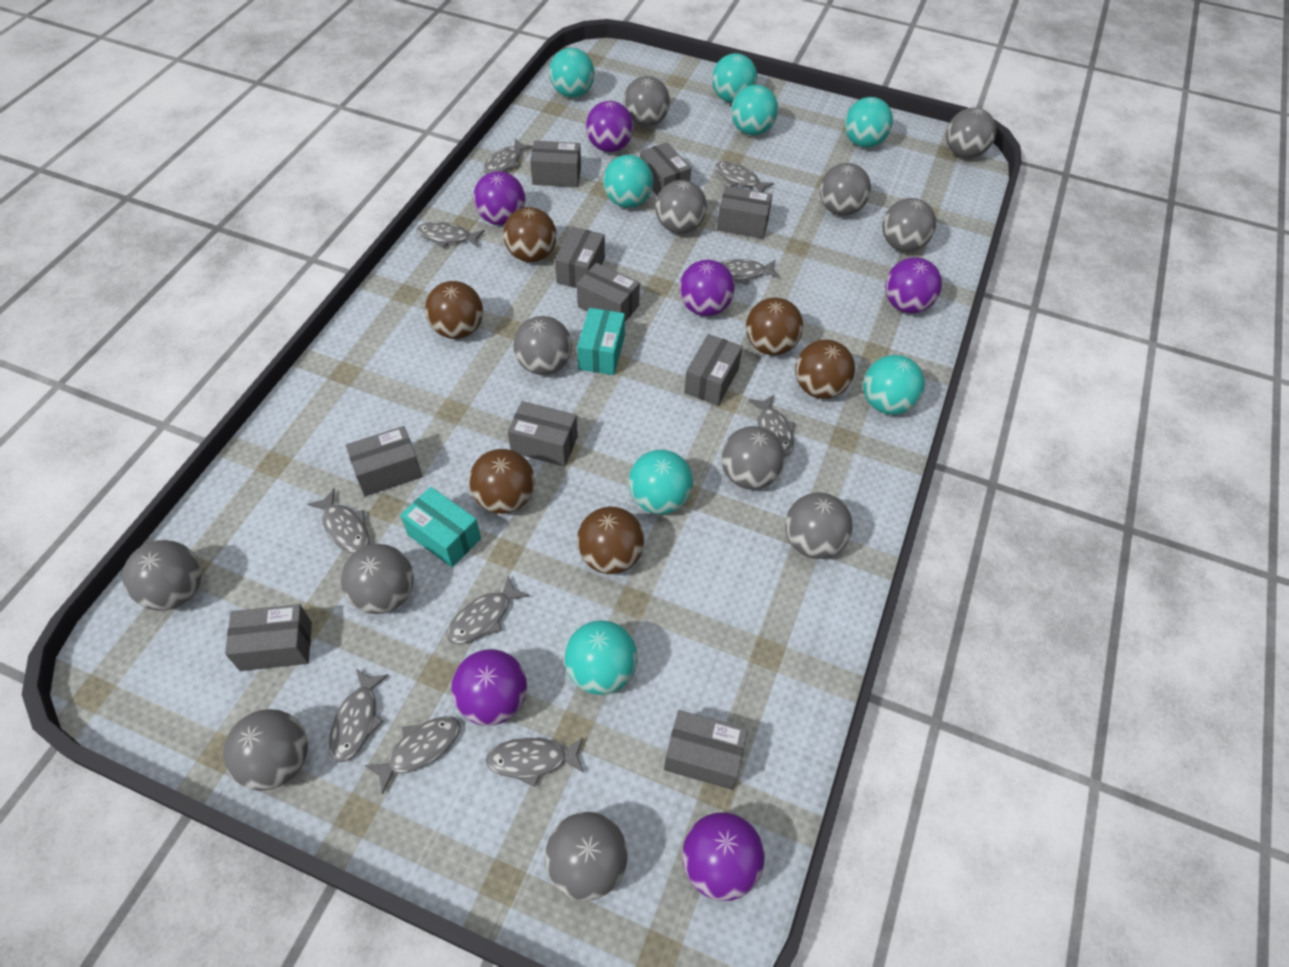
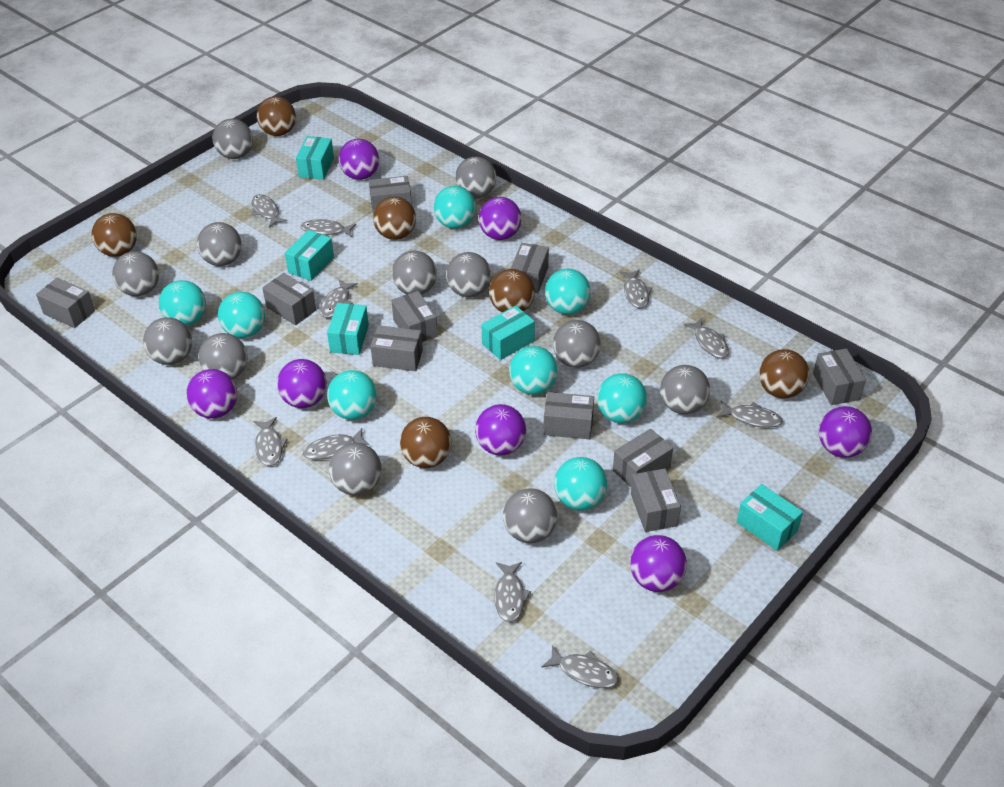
purple ball: [451,649,527,726] [473,171,526,225] [586,101,634,152] [679,260,735,316] [682,812,765,901] [885,257,942,313] = 6 -> [186,369,237,419] [277,359,327,408] [339,139,379,180] [475,404,526,456] [479,197,522,240] [630,535,687,592] [819,406,872,458] = 7
turquoise box: [400,487,481,567] [577,308,625,375] = 2 -> [285,230,334,281] [296,136,334,180] [327,303,369,355] [481,305,535,360] [737,484,803,551] = 5

